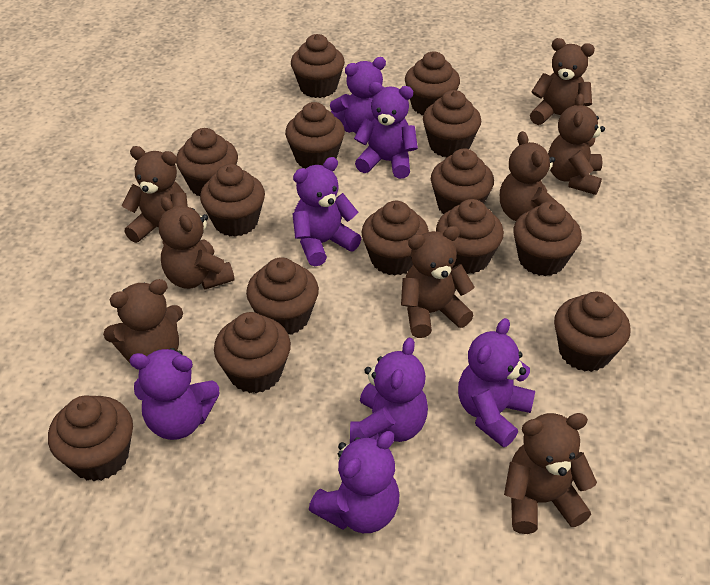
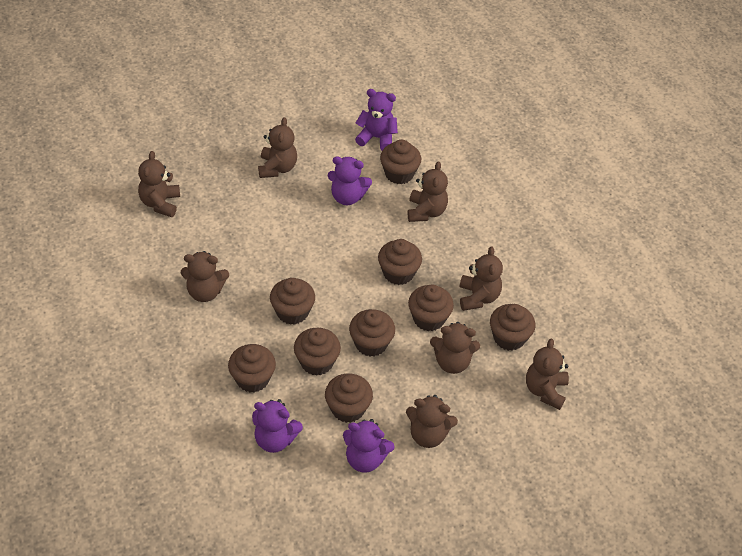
brown cupcake: [48,395,133,481] [176,128,238,196] [200,164,265,237] [214,312,291,393] [246,257,319,335] [285,102,345,168] [291,34,345,98] [361,201,429,276] [405,52,460,115] [423,90,481,157] [431,148,494,214] [436,199,504,274] [513,201,582,276] [554,292,630,372] = 14 -> [228,344,276,393] [270,278,315,325] [294,328,341,376] [325,373,373,423] [349,309,395,356] [378,239,422,285] [380,140,421,184] [408,285,454,331] [490,304,535,351] = 9
purple teddy bear: [129,348,220,440] [292,157,361,266] [309,431,399,533] [330,57,386,134] [350,338,428,443] [354,82,418,179] [458,318,535,447] = 7 -> [252,399,303,453] [328,156,372,205] [343,419,395,473] [355,89,398,150] = 4

